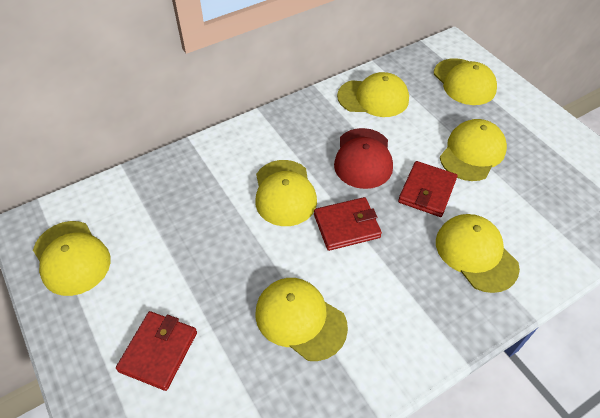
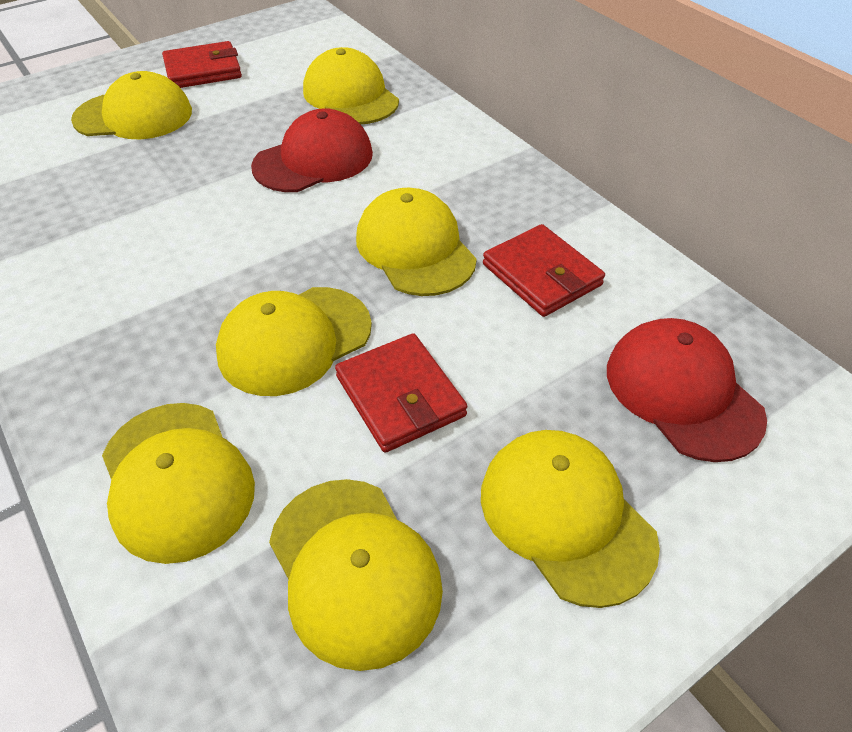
red cap: [334,128,393,189] = 1 -> [251,108,373,192] [607,318,767,462] = 2

